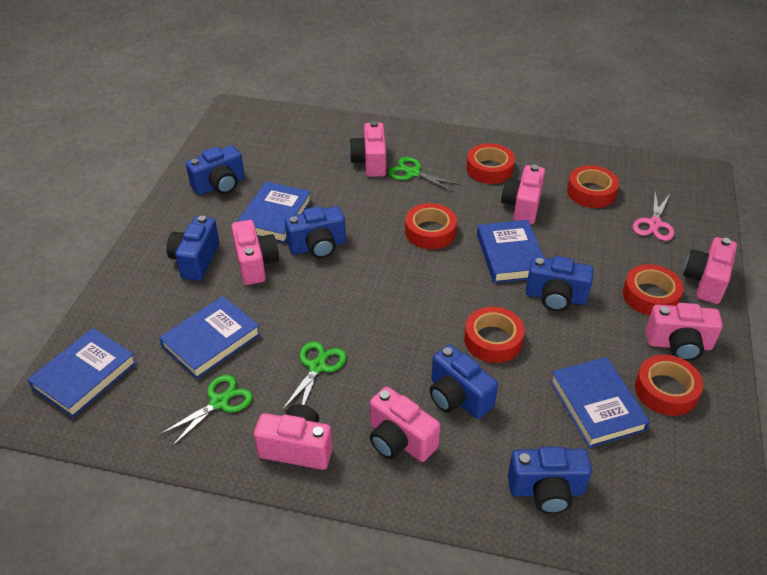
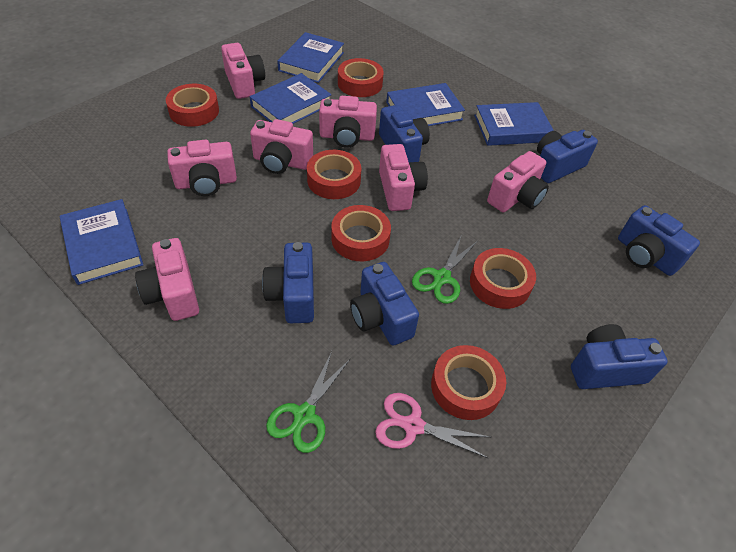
green scissors: [159,375,253,447] [282,341,346,410] [388,157,460,192] = 3 -> [266,351,351,453] [412,234,478,304] = 2

